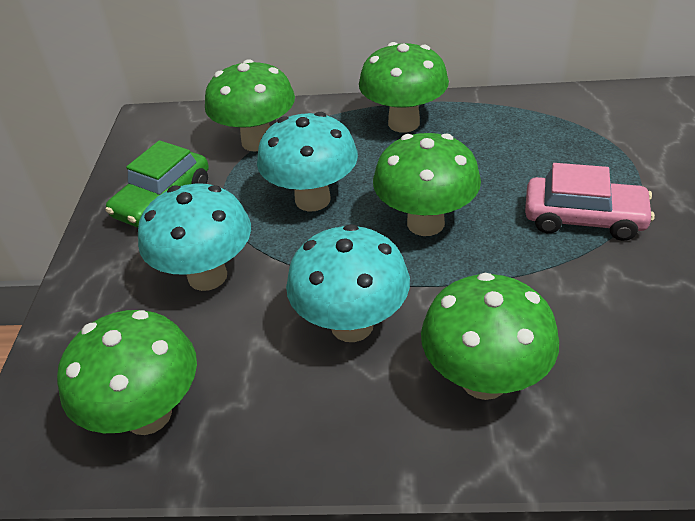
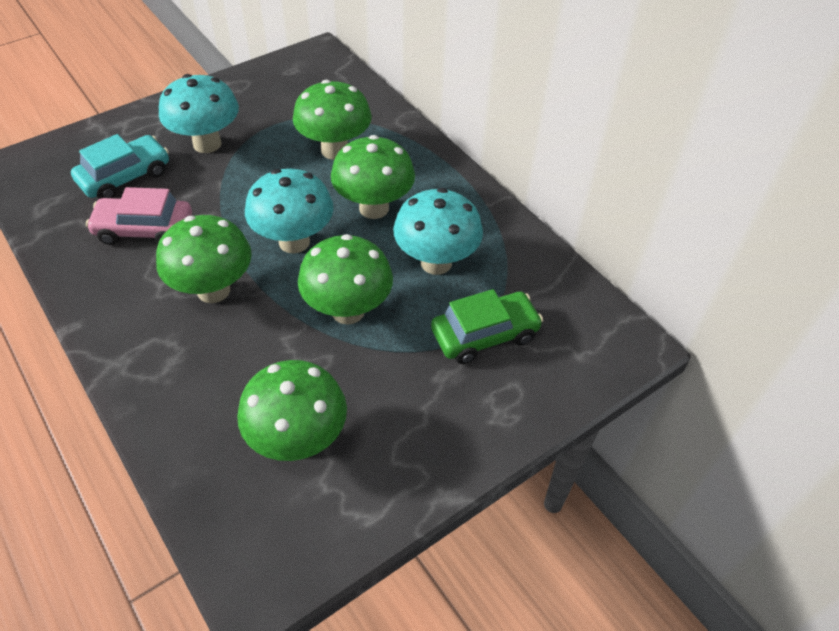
turquoise car: none = 0 -> [71,134,169,199] = 1

